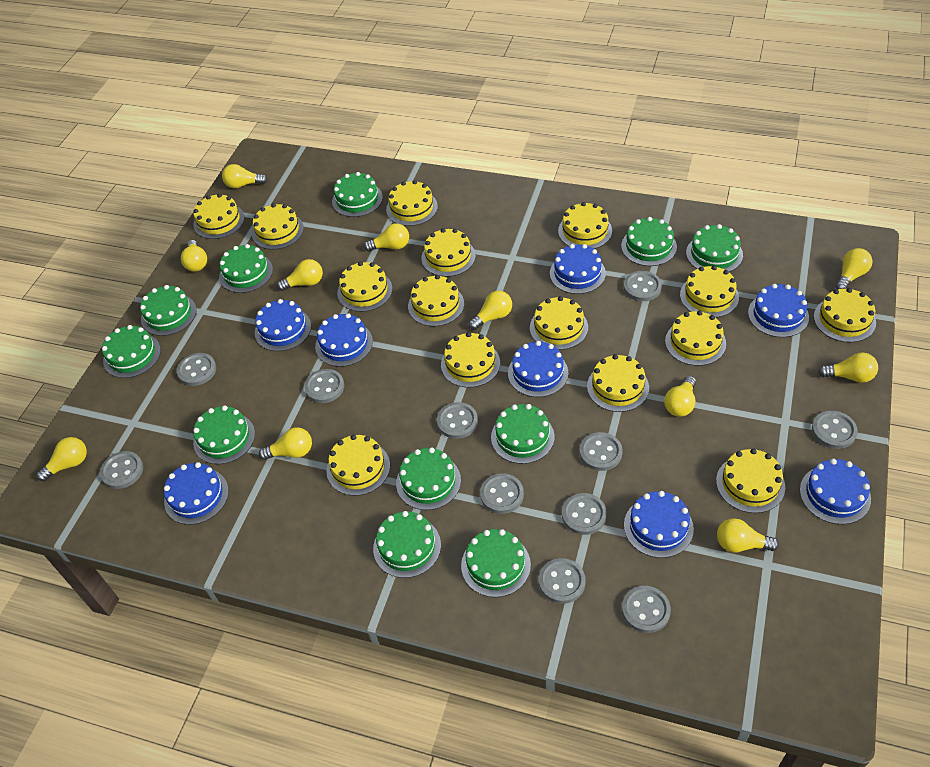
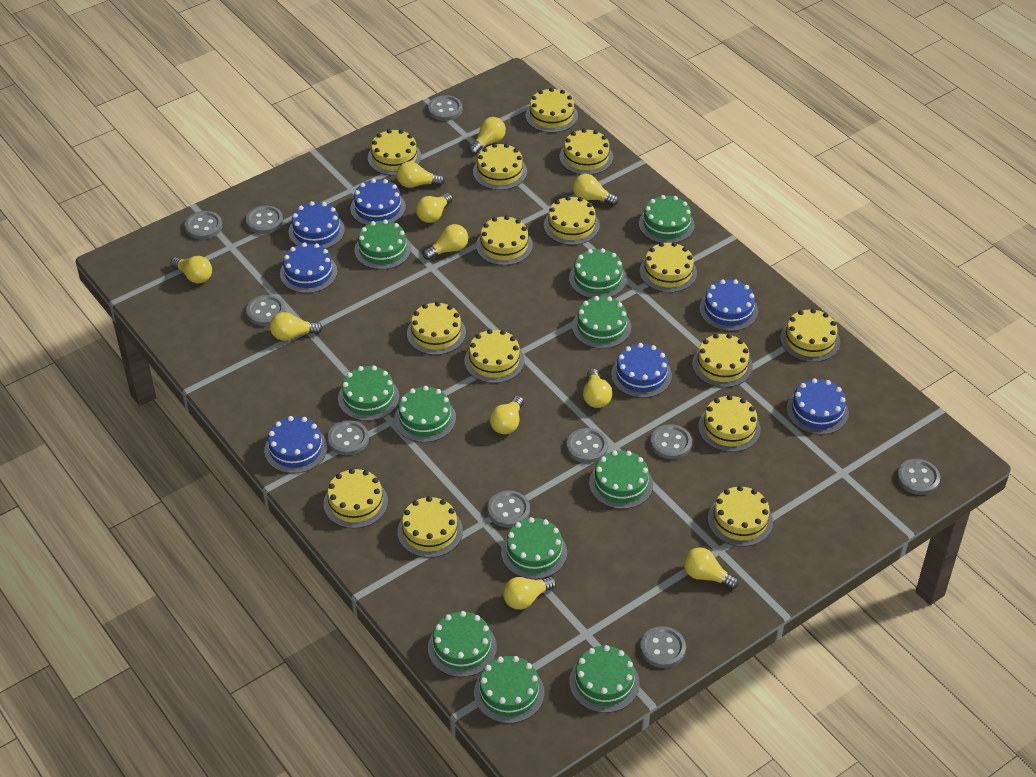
blue cake: [164,462,229,525] [255,299,311,351] [315,313,373,367] [508,341,568,397] [550,244,606,294] [624,491,694,558] [748,284,809,337] [800,459,871,524] = 8 -> [264,416,327,474] [280,242,337,293] [289,201,345,249] [350,179,406,225] [611,343,672,398] [699,279,758,331] [787,378,849,435] = 7
grey button: [100,451,143,489] [177,353,216,386] [304,369,344,403] [437,402,478,439] [480,473,524,514] [539,558,586,604] [562,493,607,535] [579,432,623,471] [622,586,671,633] [624,271,662,301] [812,411,858,449] = 11 -> [185,211,222,240] [246,205,283,234] [246,295,285,326] [327,420,369,455] [428,95,462,121] [487,490,530,528] [567,428,608,463] [640,626,686,668] [650,424,692,459] [897,459,940,495] = 10

